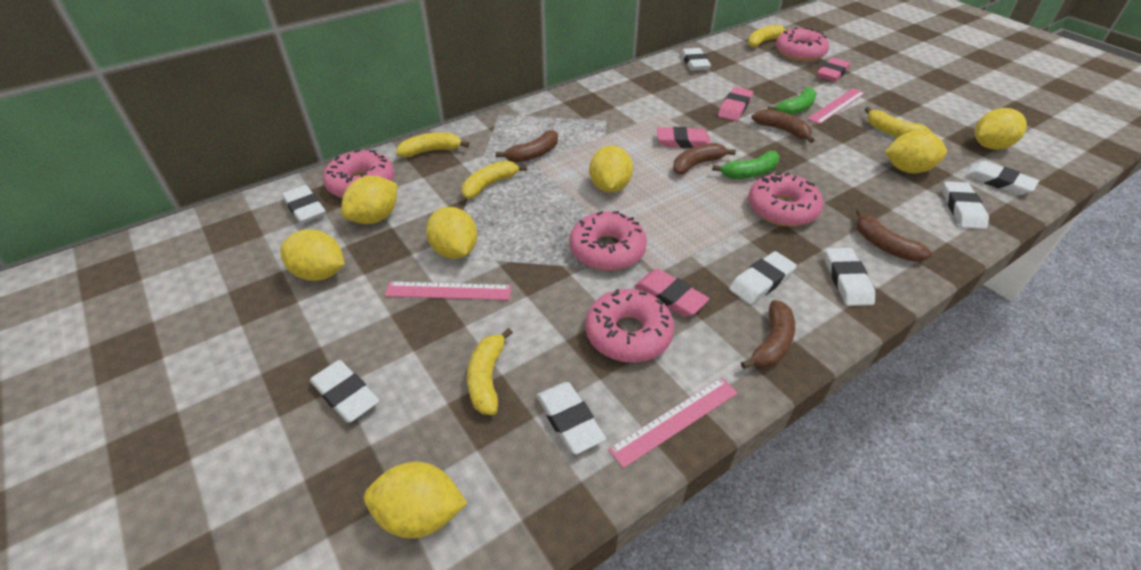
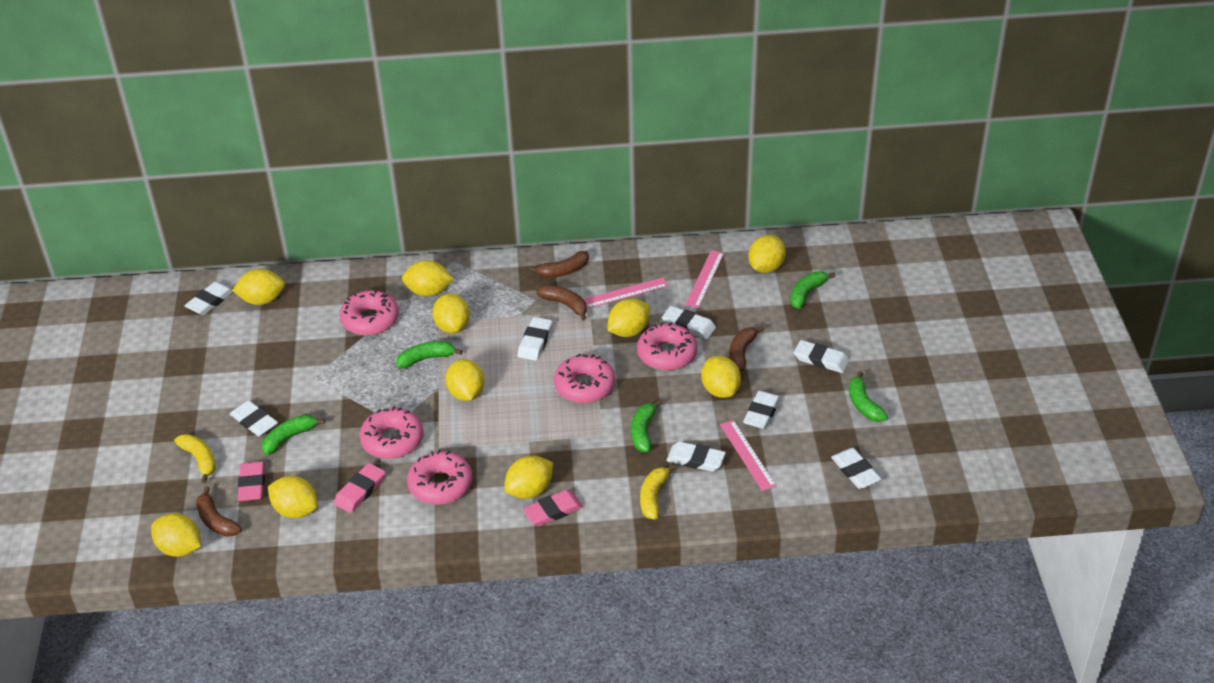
brown banana: [495,130,558,163] [673,143,736,174] [741,300,795,369] [752,109,815,143] [856,209,932,262] = 5 -> [196,486,242,537] [529,251,589,278] [537,285,587,320] [729,326,764,371] = 4
green banana: [712,151,780,179] [767,87,817,115] = 2 -> [262,415,325,455] [396,341,463,369] [631,400,662,452] [790,271,836,309] [849,371,888,422] = 5
pink eraser: [634,269,709,317] [657,127,711,148] [718,87,753,121] [817,58,850,82] = 4 -> [238,461,265,501] [334,463,385,513] [523,490,583,526] = 3
yellow banana: [397,132,469,157] [462,161,527,199] [467,328,513,415] [748,25,787,47] [865,107,932,137] = 5 -> [174,434,216,483] [640,464,676,520] = 2
yellow lemon: [280,230,345,281] [341,176,397,224] [364,462,467,539] [426,207,477,259] [589,145,633,193] [885,130,947,174] [975,108,1027,150] = 7 -> [151,513,201,557] [232,269,285,305] [268,476,318,518] [402,260,454,296] [432,293,470,334] [445,359,485,401] [504,456,553,499] [607,298,650,337] [701,356,741,398] [748,235,786,273] = 10

